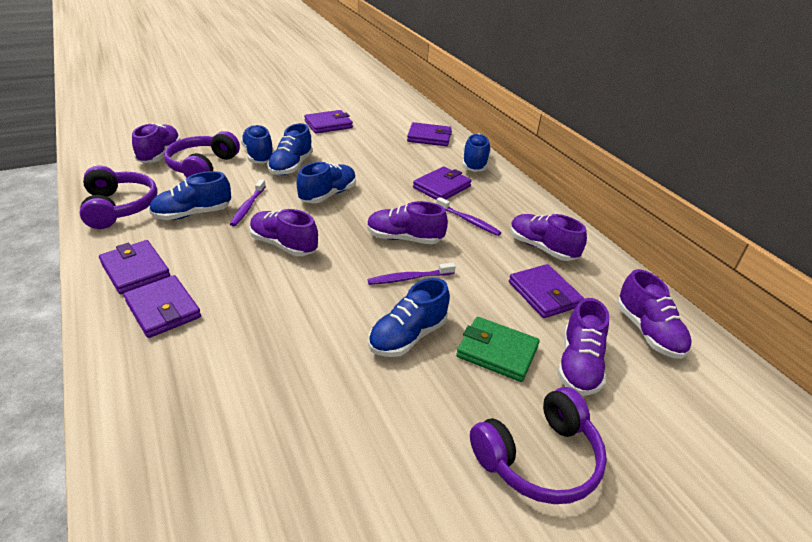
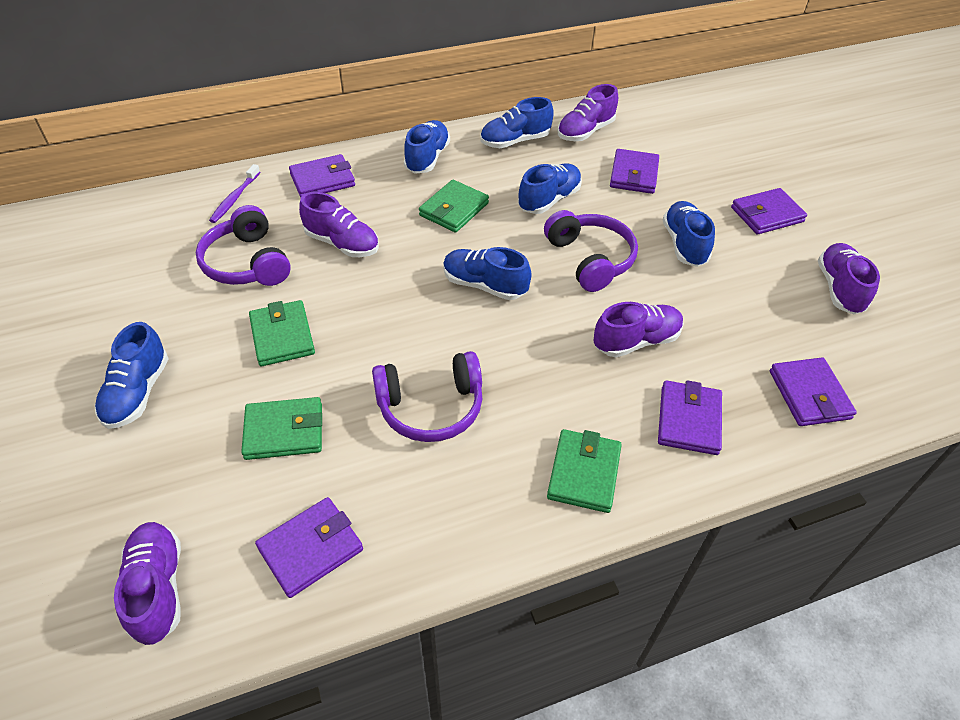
green wallet: [456,317,540,382] = 1 -> [241,397,322,460] [249,300,315,366] [419,180,489,233] [547,429,622,513] = 4
purple shoe: [132,123,181,163] [249,209,318,256] [367,201,448,244] [510,214,587,261] [558,298,609,396] [617,269,692,359] = 6 -> [114,522,181,645] [299,192,379,257] [558,84,618,141] [594,302,684,357] [818,243,880,314] = 5
purple toothbrush: [230,179,266,226] [368,263,456,285] [436,197,501,236] = 3 -> [209,164,260,223] = 1

